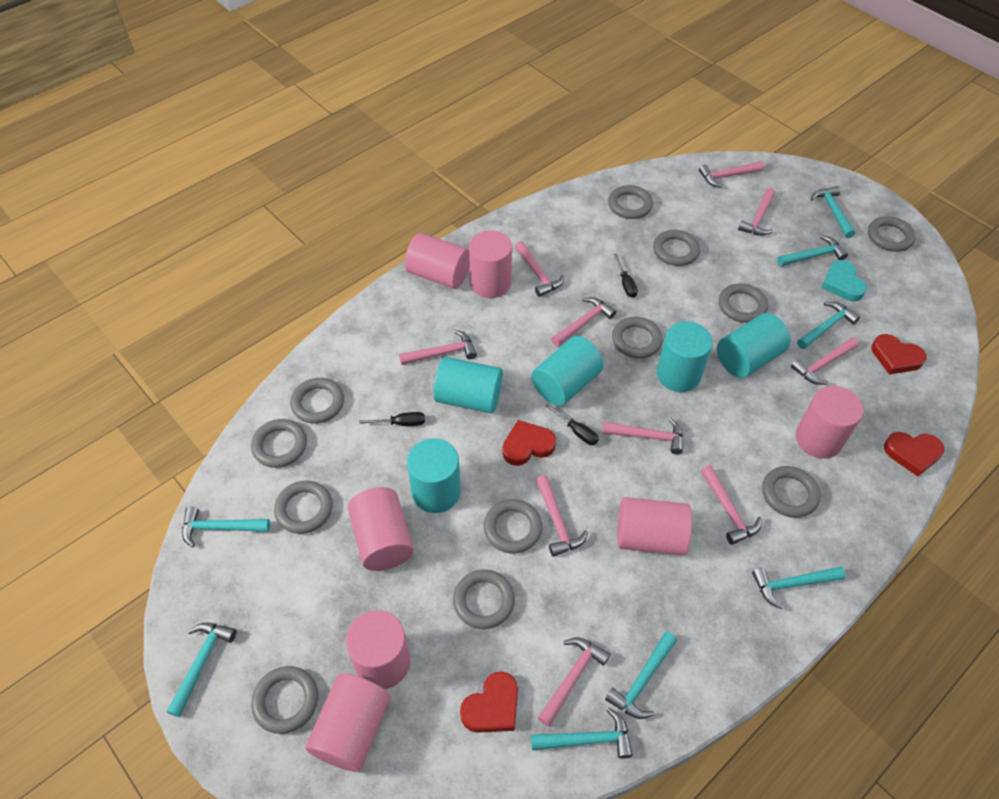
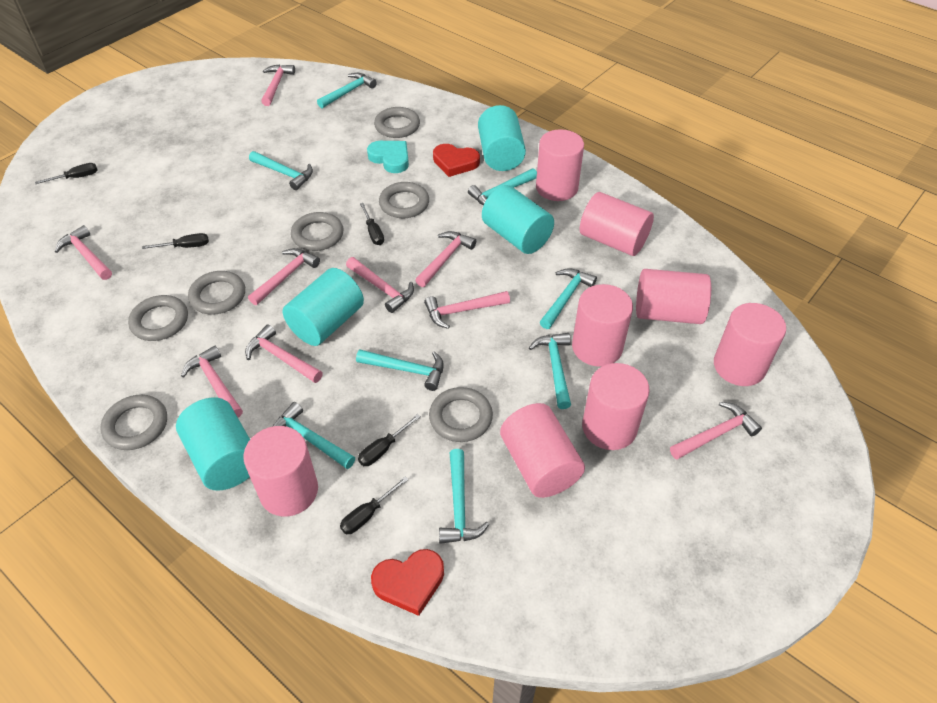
black screwdriver: [359,412,425,426] [545,404,599,445] [613,254,638,298] = 3 -> [35,163,98,184] [142,233,209,249] [340,477,408,534] [358,414,421,466] [360,203,384,245] = 5
grey ring: [251,419,307,468] [251,666,318,734] [274,481,333,534] [290,378,344,424] [453,569,515,629] [484,499,542,554] [608,185,653,219] [612,317,663,358] [653,230,700,266] [719,283,768,323] [762,466,820,518] [868,216,916,252] = 12 -> [101,395,167,450] [128,295,188,341] [188,271,245,315] [291,212,344,251] [374,107,420,138] [379,182,429,218] [429,387,493,442] = 7
pink cylinder: [305,673,390,772] [346,610,410,689] [348,487,414,571] [405,233,470,289] [469,230,512,298] [617,497,692,556] [796,386,863,459] = 7 -> [243,426,318,516] [500,403,585,498] [536,129,584,201] [572,284,633,367] [580,192,654,256] [582,363,650,450] [636,269,711,324] [714,303,786,386] = 8
pink hammer: [399,330,477,365] [515,241,564,297] [536,475,588,557] [538,637,610,727] [551,297,616,346] [603,417,683,454] [699,161,764,188] [701,465,762,545] [738,188,775,236] [791,337,859,385] = 10 -> [55,225,112,280] [181,346,243,417] [245,324,323,383] [248,248,320,305] [261,64,295,106] [346,257,414,313] [415,231,476,287] [424,291,510,329] [670,402,762,459] = 9
red heart: [460,671,518,733] [502,420,556,466] [871,334,927,374] [884,432,944,477] = 4 -> [371,549,444,616] [433,144,480,177] = 2
turquoise cylinder: [407,438,461,513] [434,357,503,413] [531,336,604,406] [657,321,713,392] [717,313,791,378] = 5 -> [176,398,250,491] [283,268,364,346] [478,105,526,171] [482,185,554,254] = 4

